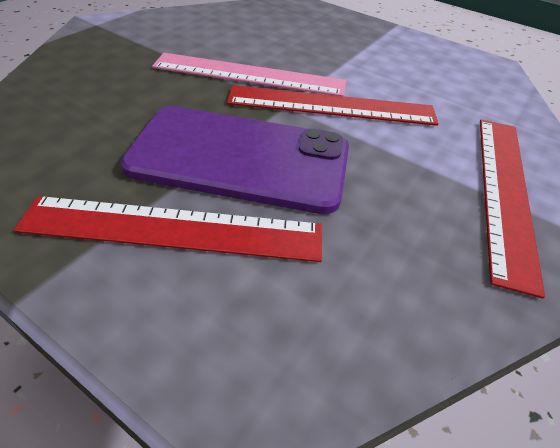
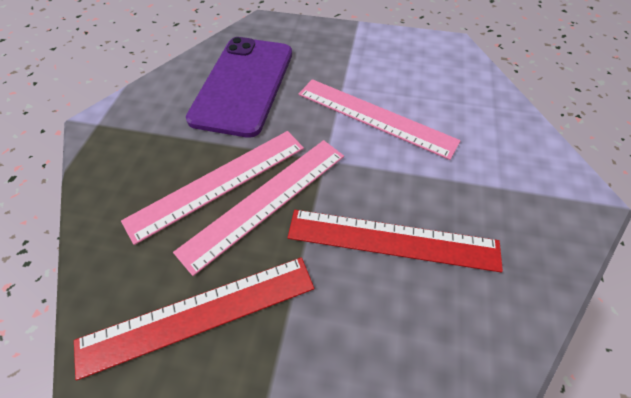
pink ruler: [152,53,346,96] = 1 -> [121,131,304,245] [173,140,344,276] [298,79,461,160] = 3
red ruler: [14,196,322,262] [227,85,439,126] [480,120,545,299] = 3 -> [74,257,314,380] [287,210,503,273] = 2

